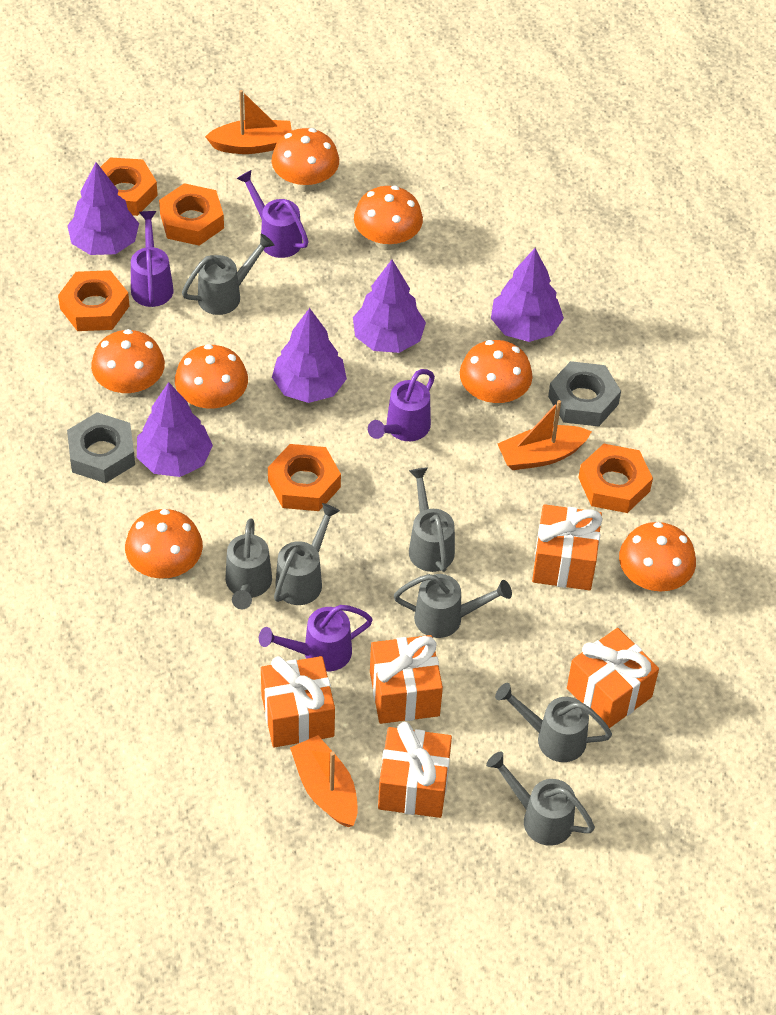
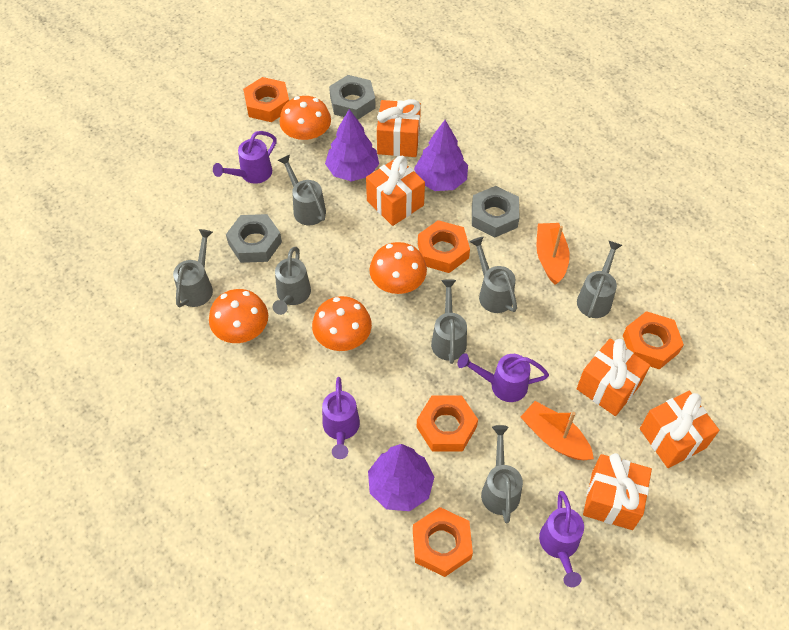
grey nut: [67,412,135,483] [548,361,621,426] = 2 -> [226,214,282,263] [329,75,376,120] [472,186,520,238] = 3
orange boat: [205,90,292,154] [290,735,358,827] [498,400,592,470] = 3 -> [521,401,594,460] [537,223,570,285] = 2
orange mushroom: [91,329,165,397] [125,509,203,579] [175,344,248,412] [272,128,339,192] [354,186,423,250] [460,340,533,407] [619,522,696,592] = 7 -> [209,289,268,343] [279,96,331,144] [312,296,372,351] [369,242,427,294] = 4
purple tree: [67,162,139,255] [137,382,213,477] [272,308,347,403] [353,260,426,353] [491,248,564,342] = 5 -> [325,109,379,181] [368,444,434,511] [414,120,468,191] = 3

